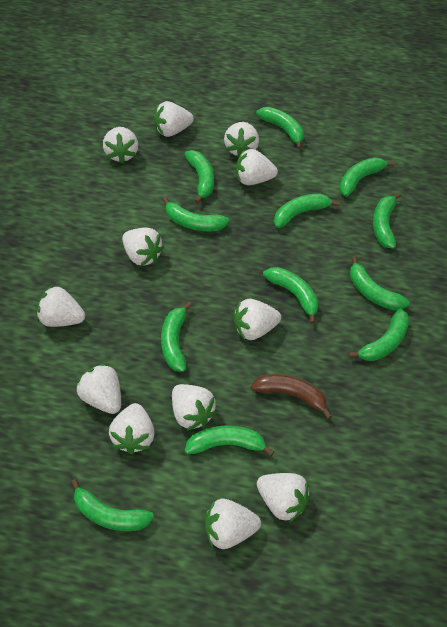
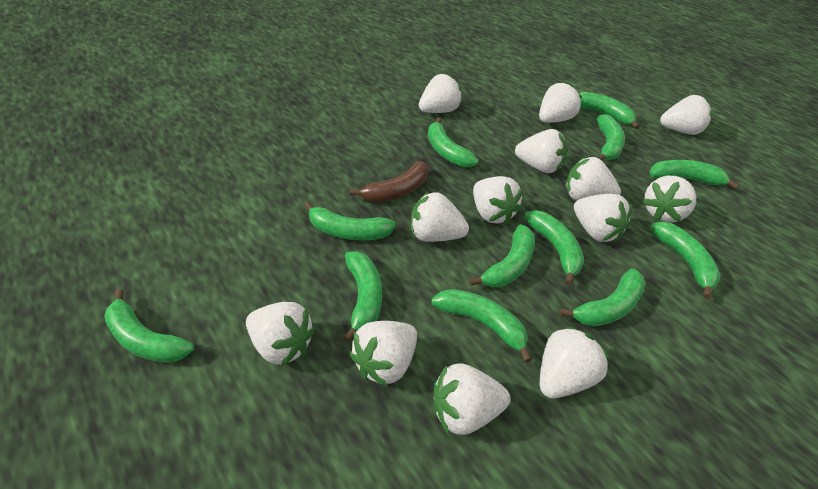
white strawberry: [37,285,85,327] [76,363,121,414] [103,127,138,164] [109,403,155,454] [122,227,164,266] [154,101,194,137] [172,384,218,431] [205,499,261,549] [224,122,259,157] [234,299,281,340] [236,149,278,185] [257,473,311,523] = 12 -> [246,302,316,366] [349,321,417,387] [411,191,469,242] [419,74,462,113] [434,363,510,435] [473,176,523,225] [515,129,567,173] [539,82,582,122] [540,325,610,398] [565,156,621,200] [574,194,632,242] [643,176,696,222] [660,95,712,135] = 13

